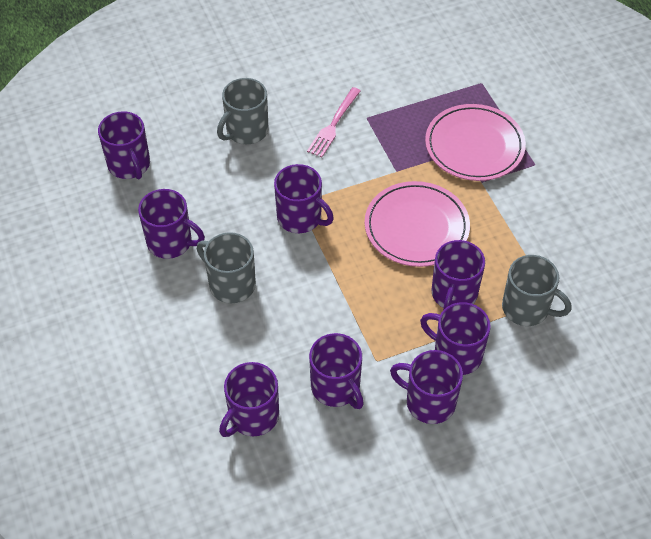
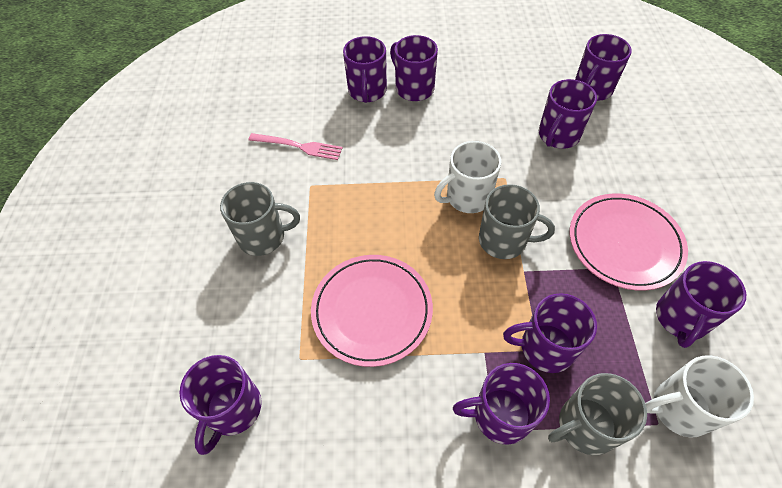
white mug: none = 0 -> [434,141,501,213] [645,355,754,437] = 2

